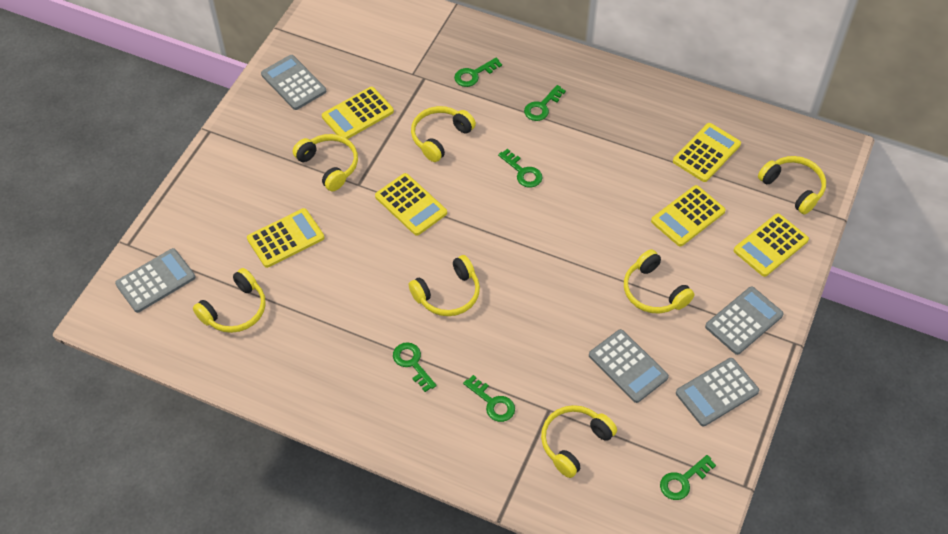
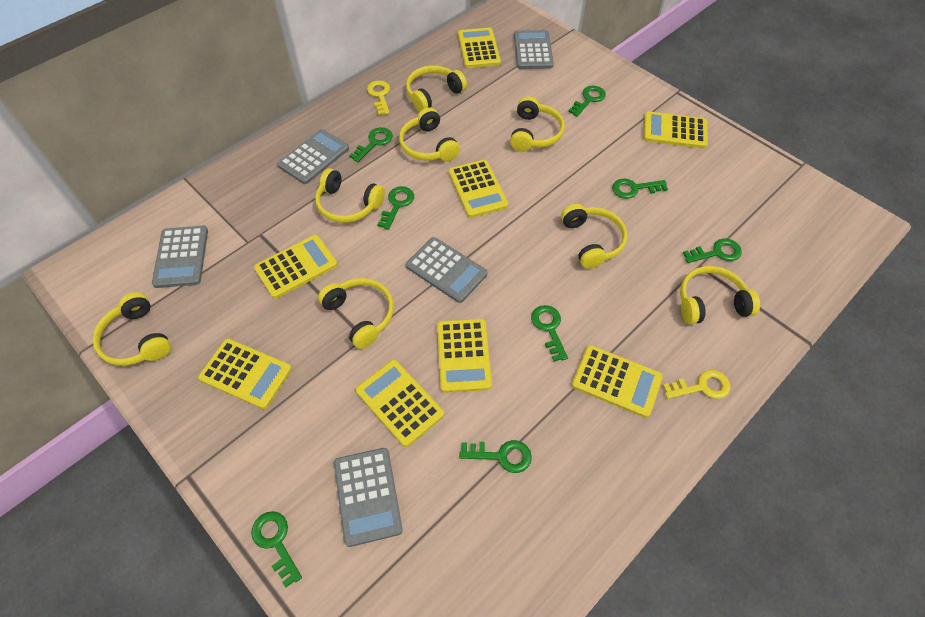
green key: [393,342,437,392] [454,58,502,87] [463,375,515,422] [498,149,542,188] [524,85,566,121] [660,455,716,500] = 6 -> [251,511,302,587] [349,127,393,162] [377,186,414,230] [459,440,532,473] [531,305,568,361] [568,86,606,117] [612,178,668,199] [683,238,742,263] = 8
yellow calculator: [247,208,324,268] [322,87,394,139] [375,173,447,236] [651,185,726,247] [673,123,741,182] [734,213,809,277] = 6 -> [198,339,292,409] [254,235,338,299] [356,360,444,447] [437,319,492,393] [449,160,508,218] [458,28,501,68] [572,345,663,418] [643,111,708,149] = 8
yellow headphones: [193,268,266,333] [293,134,358,191] [409,255,480,316] [411,106,476,162] [541,405,617,478] [624,249,694,313] [758,156,826,215] = 7 -> [92,292,171,366] [315,168,385,223] [318,278,394,349] [399,107,460,161] [406,65,467,112] [510,96,565,152] [561,204,627,269] [680,266,760,324] = 8
yellow key: none = 0 -> [367,80,390,115] [663,370,730,399] = 2

